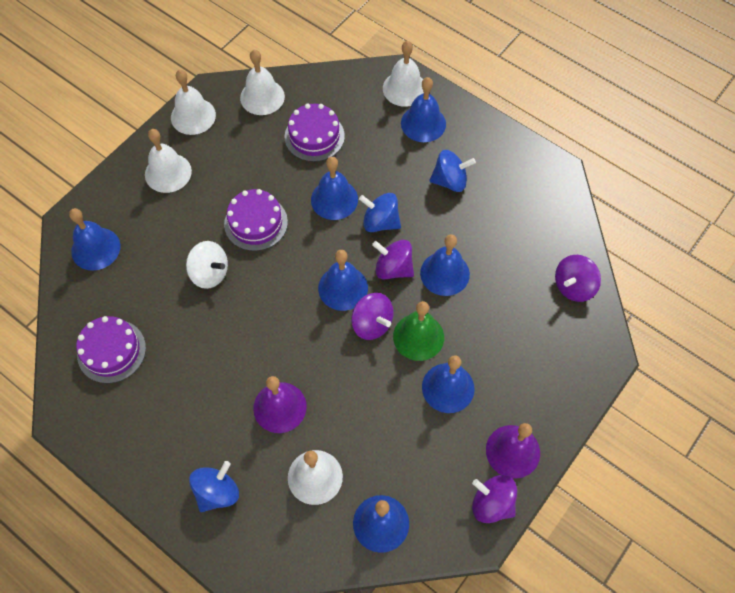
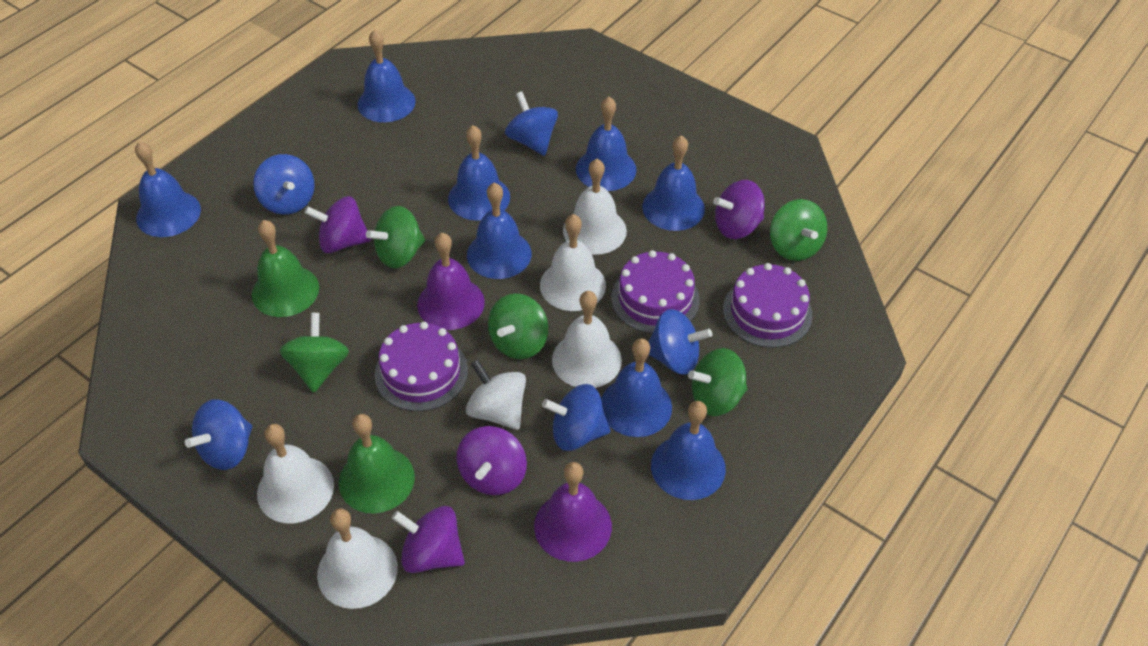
blue bell: [69,208,120,271] [311,157,358,220] [318,250,368,311] [353,495,409,553] [401,77,446,142] [420,234,470,296] [422,355,475,413] = 7 -> [135,141,201,237] [358,29,416,122] [448,125,510,221] [467,183,532,279] [576,97,636,191] [601,339,672,437] [642,135,705,231] [651,401,726,500] = 8
blue spinning top: [189,461,239,512] [359,193,401,232] [429,150,476,192] = 3 -> [185,399,252,470] [253,154,315,215] [505,92,558,156] [542,384,611,451] [648,309,712,375] = 5
green bell: [393,301,444,361] = 1 -> [252,220,319,317] [339,414,415,513] = 2
green spinning top: none = 0 -> [279,313,349,393] [366,206,425,269] [488,293,548,359] [688,348,747,416] [770,199,827,261] = 5

